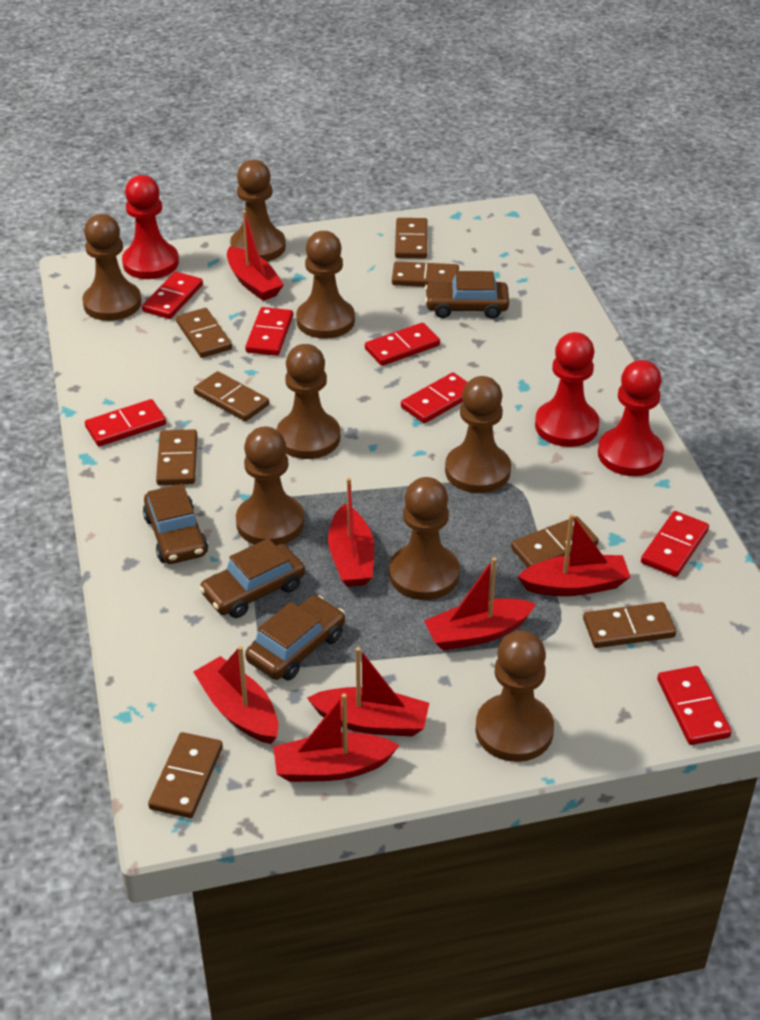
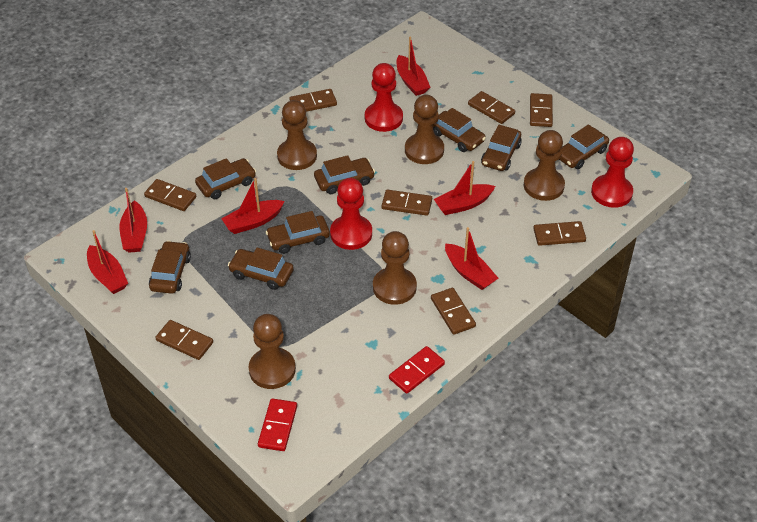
brown car: [143,484,208,564] [199,538,305,618] [245,595,345,680] [425,271,509,319] = 4 -> [149,241,191,294] [195,158,256,199] [228,248,294,290] [266,211,330,254] [314,155,375,194] [433,108,486,152] [481,125,522,171] [559,124,609,169] = 8
brown pawn: [82,214,142,321] [230,160,286,262] [236,426,304,546] [276,344,340,459] [296,231,355,339] [389,477,460,600] [445,376,511,493] [475,630,554,762] = 8 -> [249,314,296,389] [277,100,317,170] [373,231,417,305] [405,95,444,164] [524,130,565,201] = 5
red boat: [193,646,279,744] [227,210,284,301] [273,693,400,782] [307,647,429,736] [328,478,374,587] [424,557,536,650] [517,514,630,596] = 7 -> [87,230,128,294] [120,188,147,253] [221,178,285,234] [396,37,431,96] [434,161,495,215] [445,227,498,290] = 6
red domino: [85,399,166,446] [142,272,203,319] [245,307,293,356] [365,323,440,366] [401,372,468,423] [641,511,709,577] [657,666,732,745] = 7 -> [258,398,297,451] [389,346,445,394] = 2

